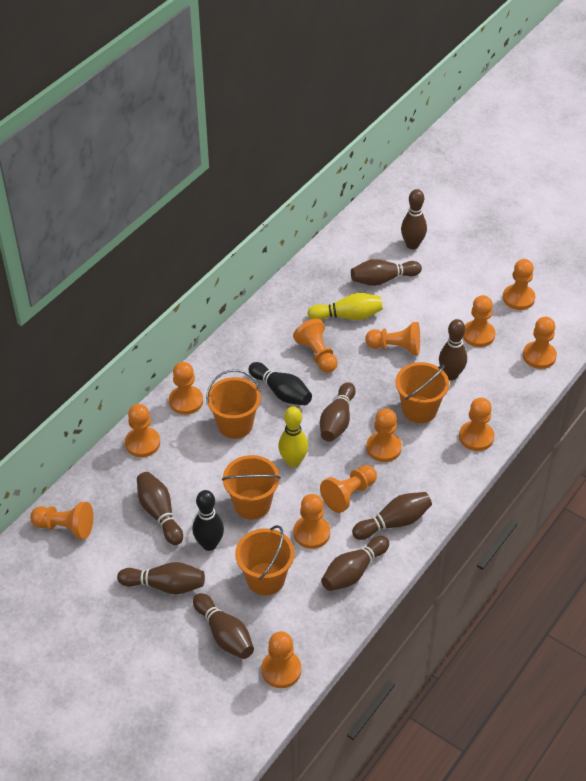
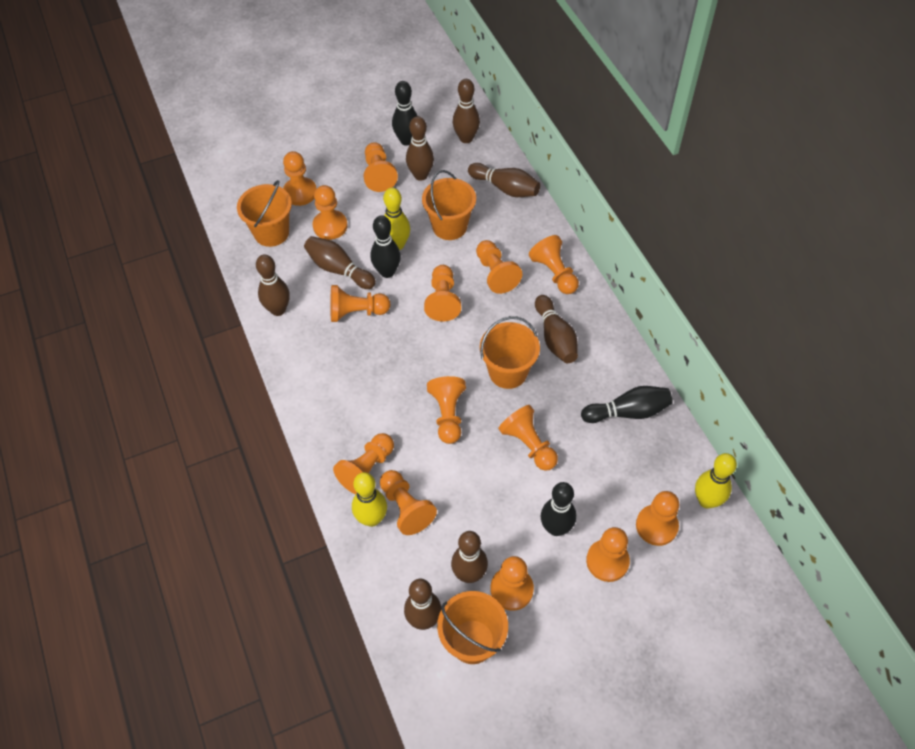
black bowling pin: [193,490,224,551] [249,362,312,405] = 2 -> [371,215,401,278] [392,81,417,146] [541,482,576,536] [581,386,673,423] = 4
brown bowling pin: [117,562,205,594] [137,472,183,545] [193,593,254,659] [320,382,356,442] [321,536,389,591] [351,259,422,286] [352,492,432,540] [401,189,427,249] [439,319,467,380] = 9 -> [256,254,290,316] [304,236,376,289] [404,579,441,630] [406,116,434,181] [451,531,488,583] [453,79,480,143] [468,163,540,197] [535,295,578,363] = 8
orange pawn: [30,502,93,539] [125,404,160,457] [169,362,203,415] [261,631,301,688] [293,319,338,373] [293,494,330,549] [320,465,377,513] [365,322,420,355] [366,408,402,462] [459,397,495,451] [463,295,495,347] [503,259,535,310] [523,317,557,369] = 13 -> [283,151,317,206] [313,185,348,240] [330,285,391,322] [333,433,394,494] [363,142,398,192] [380,470,437,535] [424,265,461,321] [427,376,466,444] [476,240,522,294] [490,556,534,611] [498,405,558,471] [529,235,579,294] [586,527,630,582] [636,491,679,546] = 14
yellow bowling pin: [278,406,308,467] [307,293,383,320] = 2 -> [352,472,387,527] [383,187,410,250] [695,453,737,509] = 3

